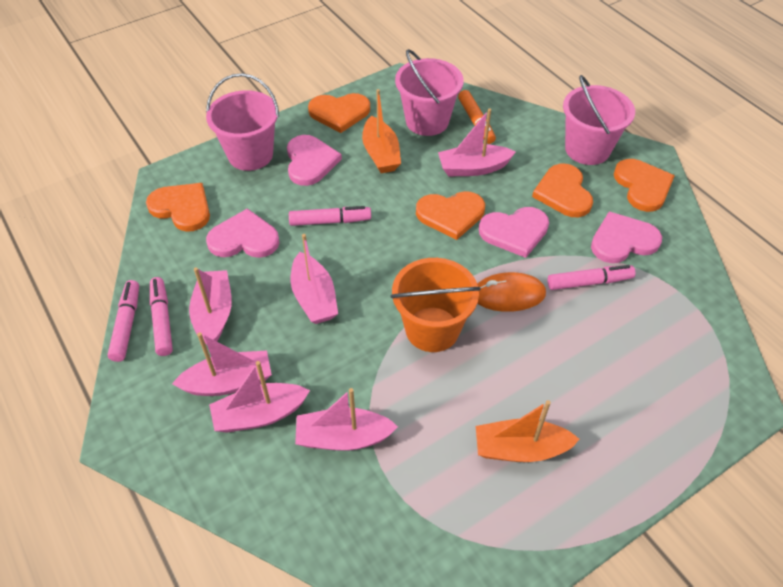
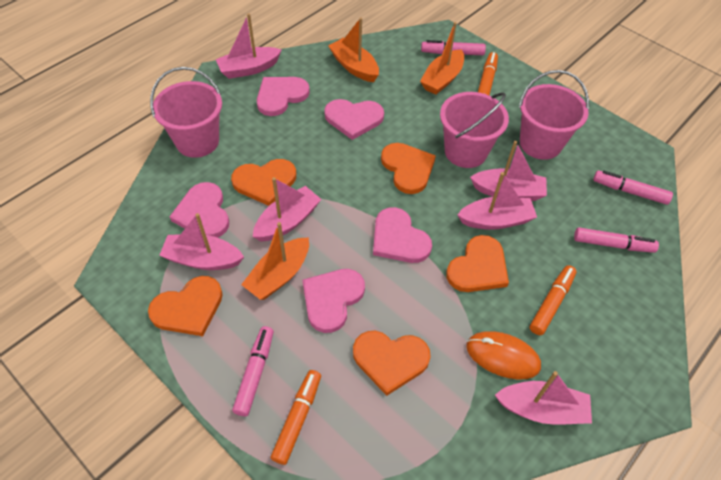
orange boat: [362,89,401,173] [476,400,580,462] = 2 -> [241,222,309,300] [328,18,379,82] [420,22,464,95] = 3
orange bucket: [390,258,481,352] = 1 -> none = 0
orange marker: [458,90,496,144] = 1 -> [271,370,321,465] [478,52,498,95] [530,265,577,335] = 3
pink heart: [206,208,279,258] [287,135,342,186] [479,207,549,258] [591,211,662,263] = 4 -> [169,182,229,238] [257,77,310,116] [303,269,365,333] [324,99,384,140] [373,207,432,263] = 5

